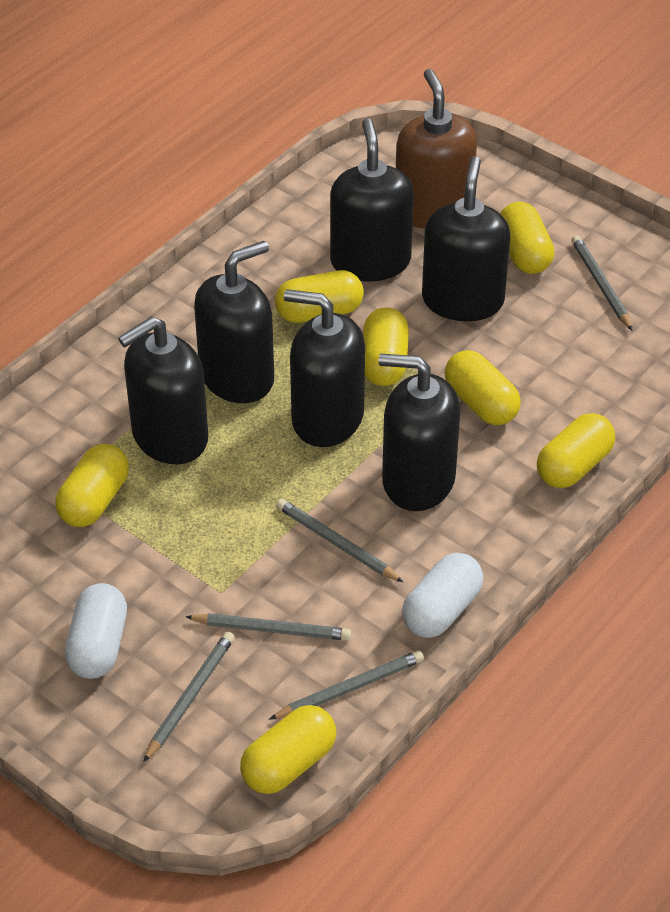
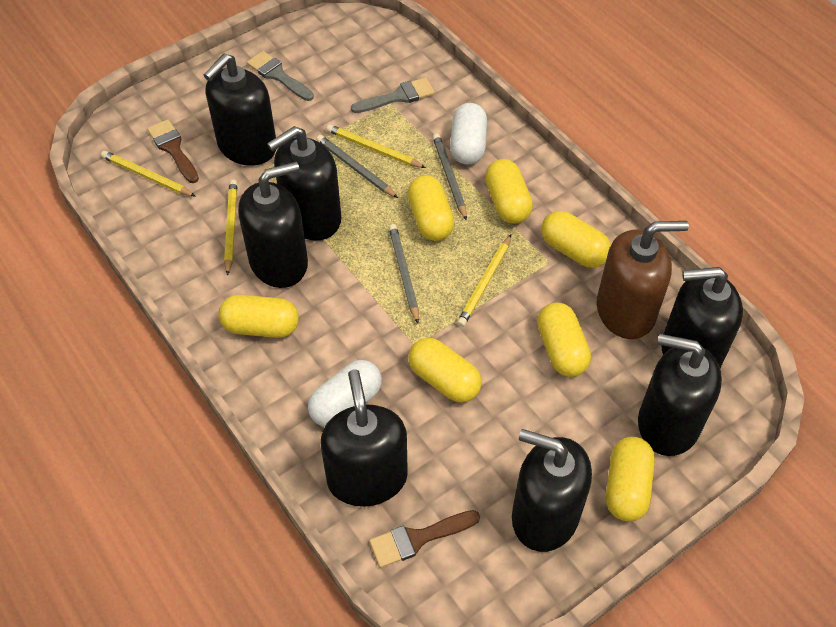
black soap dispenser: [118,316,208,464] [194,241,274,403] [284,289,365,447] [330,118,414,282] [379,354,460,511] [422,156,510,321] = 6 -> [204,54,276,166] [238,162,308,288] [267,126,341,240] [321,369,408,507] [512,429,592,552] [638,334,722,456] [662,267,743,368] = 7
brown brush: none = 0 -> [147,119,199,183] [369,510,480,568] = 2
grey brush: none = 0 -> [247,51,314,101] [351,78,435,113] = 2
grey pencil: [143,632,235,763] [186,613,351,641] [269,650,424,720] [276,499,403,582] [571,235,633,331] = 5 -> [316,135,398,198] [389,224,419,324] [432,133,467,221] = 3
yellow pencil: none = 0 -> [101,151,196,197] [224,179,238,276] [326,124,426,168] [457,235,511,327] = 4

